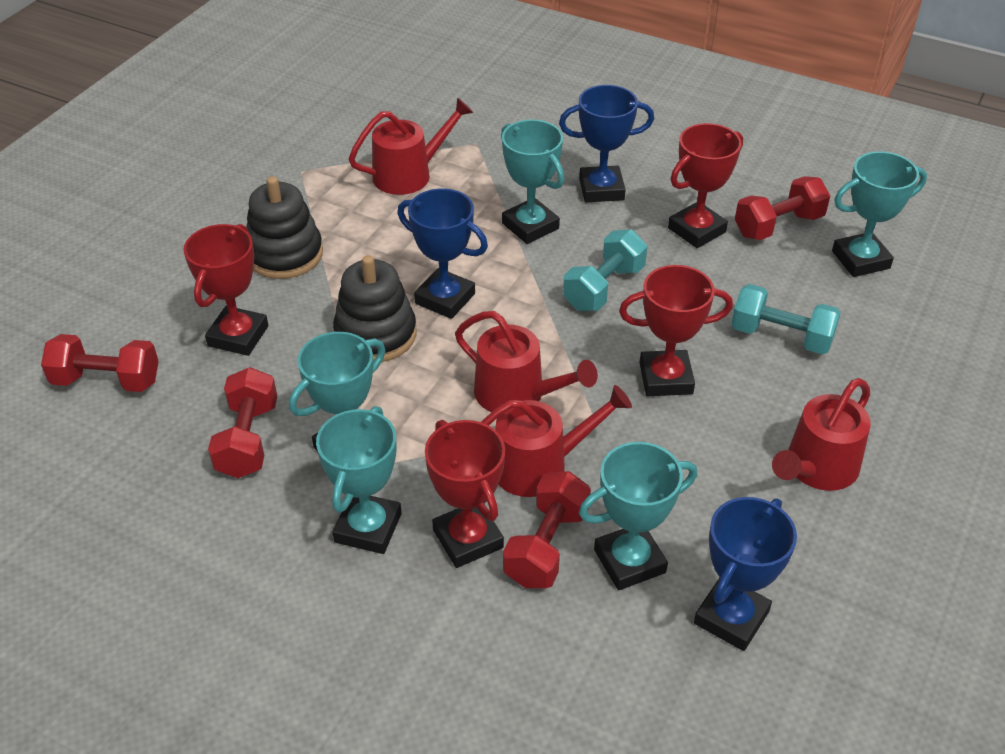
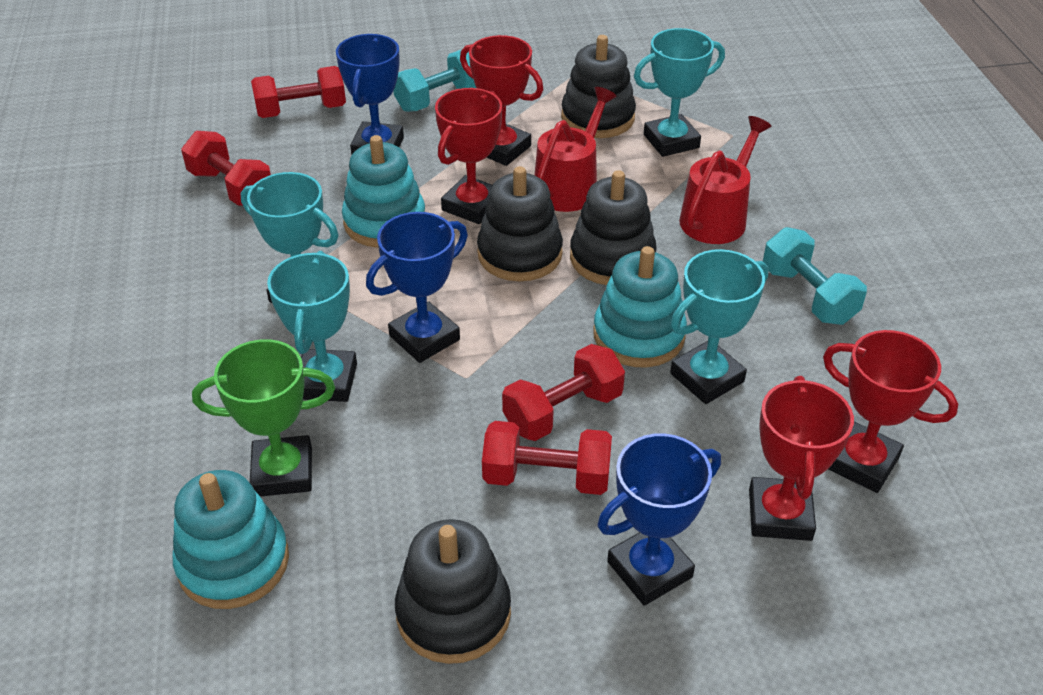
black stacking toy: [246,176,323,279] [333,255,416,362] = 2 -> [395,519,511,664] [477,166,563,282] [561,35,636,138] [570,170,656,285] = 4
green trophy: none = 0 -> [192,339,335,497] = 1
red watering can: [349,97,473,195] [455,311,598,412] [481,385,632,497] [772,378,871,491] = 4 -> [535,87,617,212] [679,116,771,244] = 2
turquoise stacking toy: none = 0 -> [173,470,289,609] [342,135,425,248] [594,246,687,367] = 3
turquoise trophy: [289,332,385,451] [316,406,402,554] [501,119,565,244] [579,442,697,590] [832,151,927,277] = 5 -> [241,172,338,303] [267,251,357,402] [634,28,725,157] [670,249,769,404] = 4

